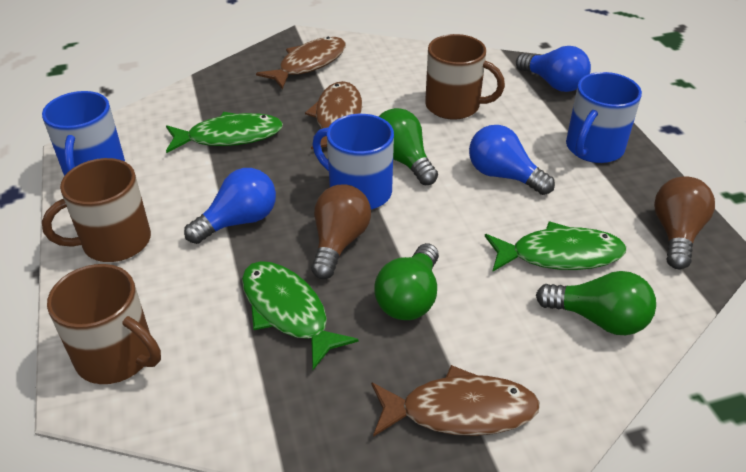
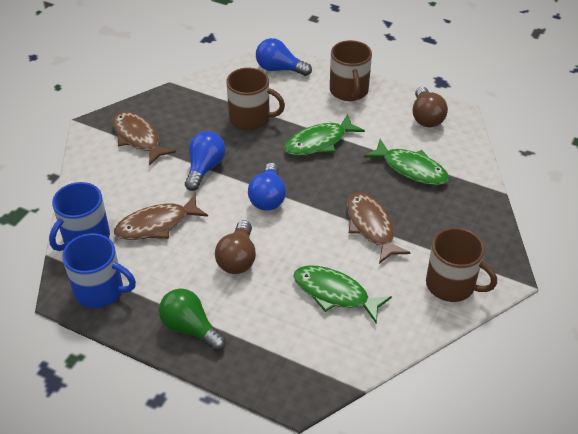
blue mug: [42,91,125,176] [313,114,394,209] [566,72,642,163] = 3 -> [49,182,110,251] [62,233,136,308] = 2
green light bulb: [374,243,439,320] [378,108,438,185] [536,271,656,335] = 3 -> [159,288,226,351] = 1

